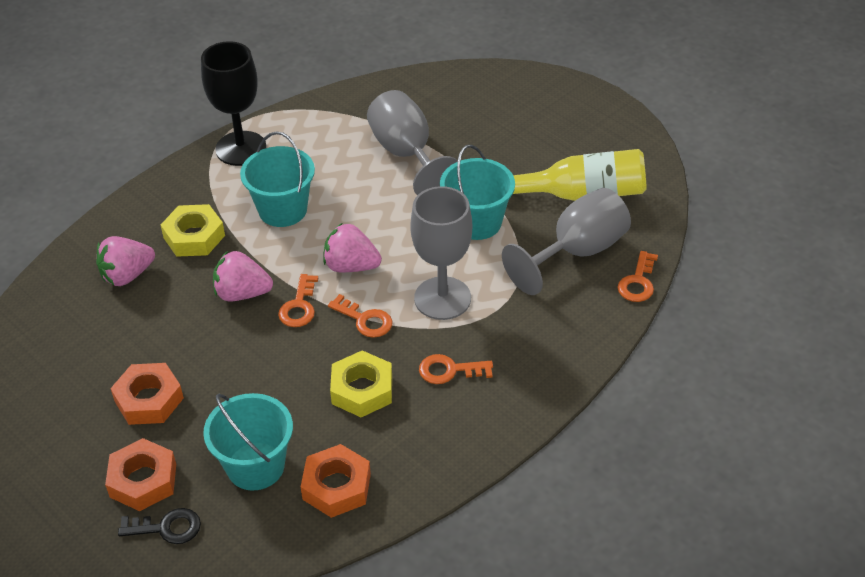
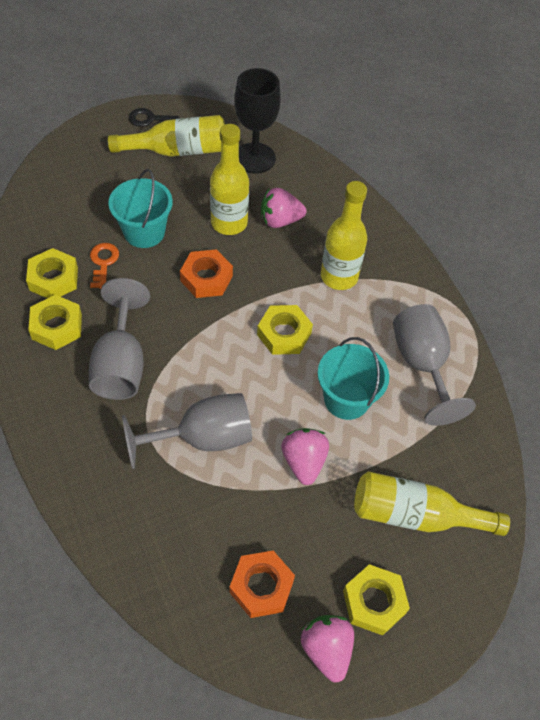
orange key: [278,274,318,327] [328,294,392,338] [419,354,493,384] [618,251,658,302] = 4 -> [90,243,119,289] = 1
orange nut: [105,438,176,511] [110,363,184,425] [301,444,371,518] = 3 -> [180,249,233,298] [229,551,295,618] = 2
turquoise bucket: [203,393,293,491] [240,131,315,227] [440,145,515,240] = 3 -> [108,169,173,248] [318,337,389,420] = 2
yellow bottle: [513,149,647,201] = 1 -> [108,115,225,157] [210,124,249,235] [321,181,367,290] [354,471,510,536] = 4
yellow nut: [161,204,225,257] [330,350,392,417] = 2 -> [26,248,78,298] [28,295,82,350] [257,305,313,355] [343,564,410,636] = 4

